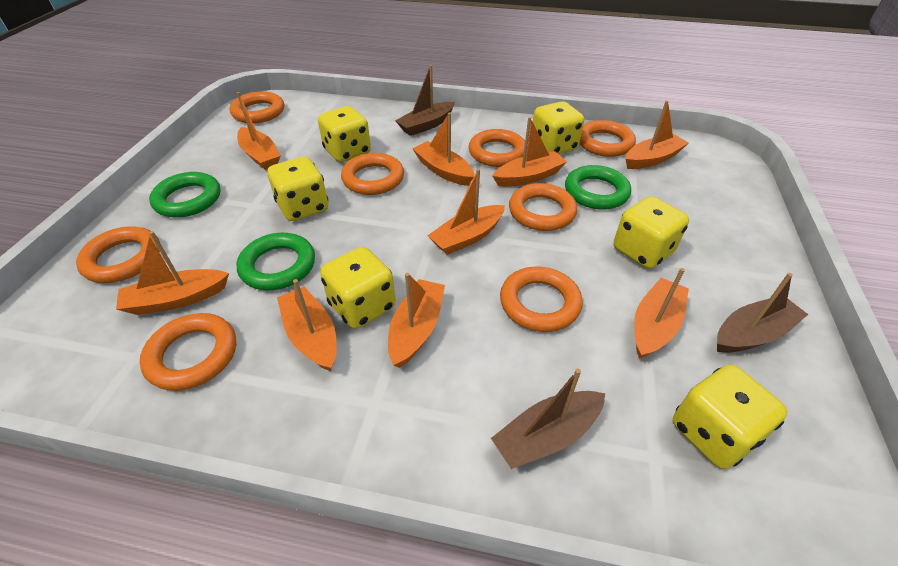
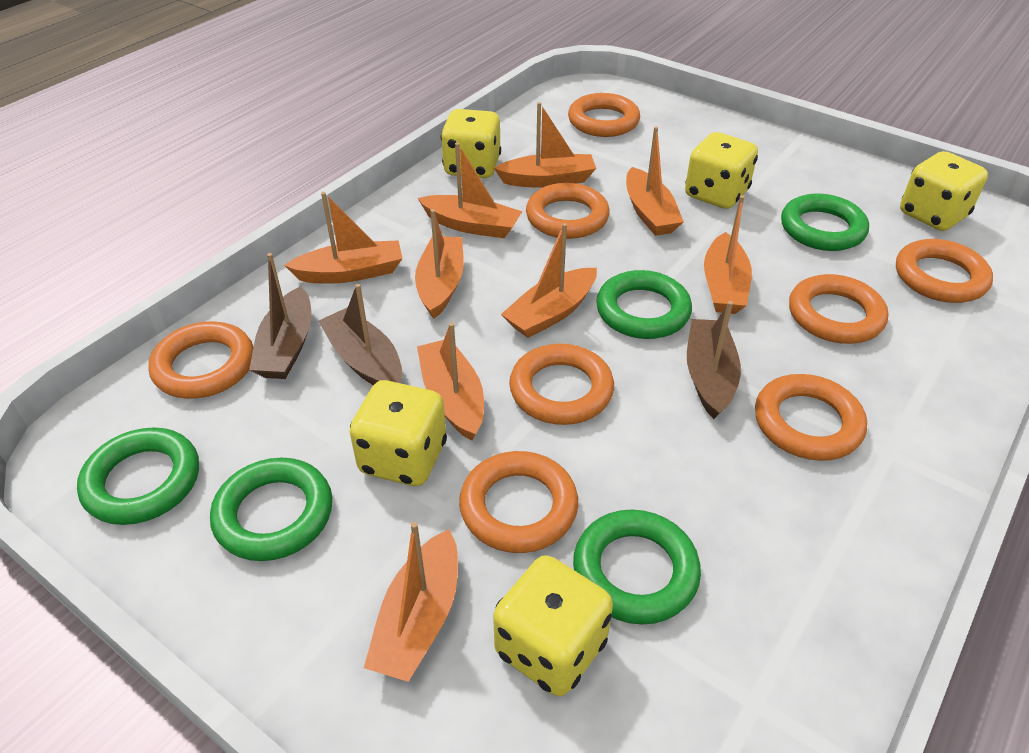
green ring: [149,172,221,217] [236,233,315,290] [565,165,631,210] = 3 -> [77,427,199,525] [210,458,332,561] [573,509,701,624] [596,270,692,339] [781,194,869,251] = 5
yellow dice: [268,157,328,221] [318,106,371,162] [320,247,396,329] [533,101,584,154] [614,196,689,269] [673,365,787,469] = 6 -> [350,380,447,486] [441,109,501,178] [493,555,613,696] [685,132,758,209] [900,151,988,231] = 5

